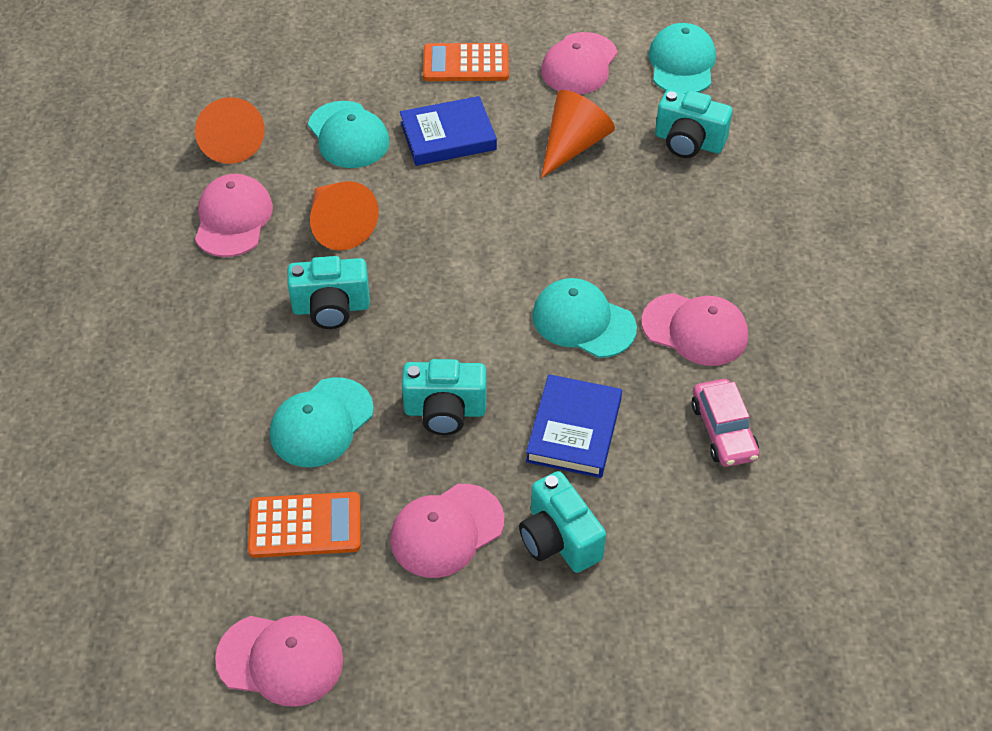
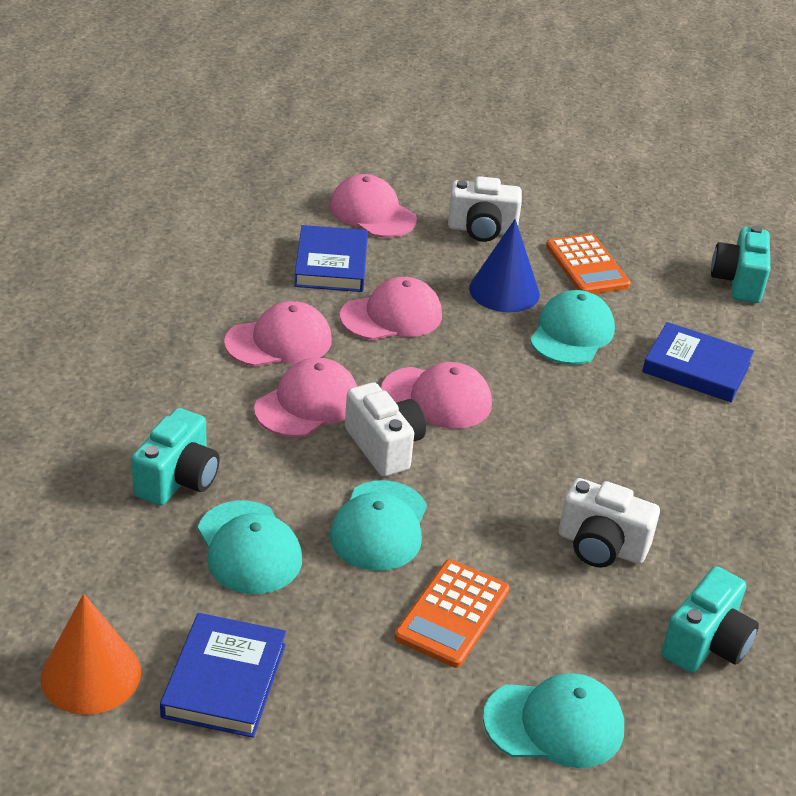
blue book: [400,96,497,166] [526,374,622,478] = 2 -> [160,613,286,738] [294,225,368,292] [642,322,754,402] = 3
blue cone: none = 0 -> [469,219,540,312] = 1
orange cone: [195,97,265,164] [310,181,379,251] [541,90,615,178] = 3 -> [41,594,141,715] = 1
pink car: [692,379,759,467] = 1 -> none = 0
turquoise camera: [288,256,370,329] [402,359,487,435] [519,471,606,573] [655,90,733,158] = 4 -> [131,408,220,506] [661,566,759,673] [711,226,770,303] = 3
white camera: none = 0 -> [345,382,426,477] [448,176,522,242] [559,478,660,567] = 3

